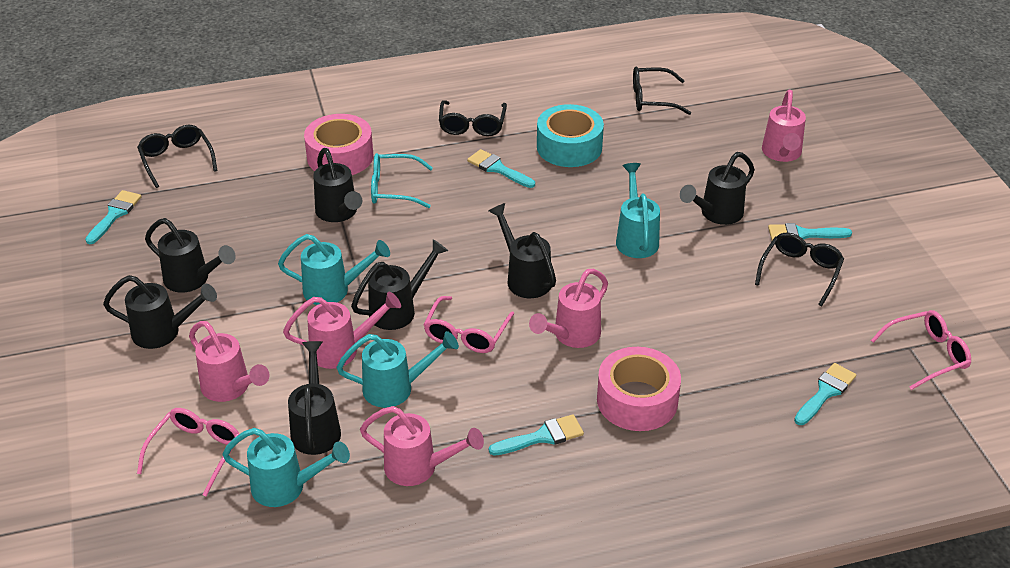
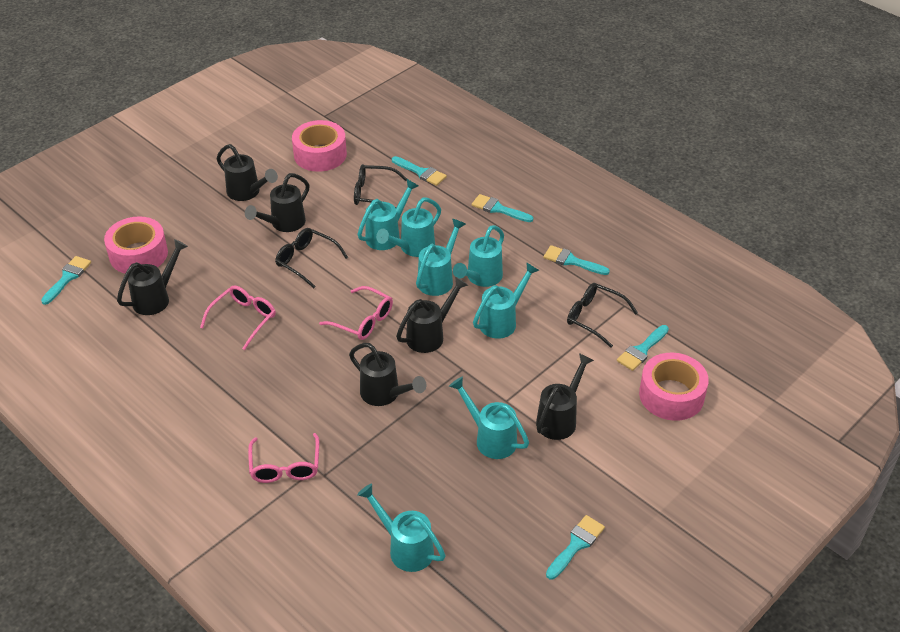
black glasses: [137,125,217,188] [439,100,507,136] [633,67,691,115] [755,233,844,306] = 4 -> [275,228,348,288] [354,164,407,208] [567,283,638,348] = 3
black watering can: [103,275,217,349] [145,218,236,293] [288,341,341,455] [313,148,362,222] [351,239,448,330] [489,203,556,298] [680,152,755,225] = 7 -> [117,239,188,315] [217,144,278,201] [245,173,310,232] [349,343,426,406] [396,277,468,353] [536,353,594,440] = 6
pink tape: [304,114,373,175] [597,347,681,431] = 2 -> [104,216,168,274] [292,120,347,172] [639,353,709,421] = 3
pink watering can: [189,321,269,402] [283,292,401,369] [360,406,484,486] [529,269,608,348] [762,90,806,162] = 5 -> none = 0
turquoise brush: [85,190,142,244] [467,149,535,188] [489,414,584,456] [768,223,852,240] [794,363,856,425] = 5 -> [41,256,91,305] [392,156,447,186] [472,194,533,222] [543,245,610,275] [546,515,605,580] [617,325,669,371] = 6
turquoise glasses: [371,153,433,208] = 1 -> none = 0
turquoise tape: [537,104,604,167] = 1 -> none = 0
turquoise watering can: [222,428,350,507] [278,234,390,305] [337,331,459,408] [616,163,660,258] = 4 -> [357,179,419,250] [357,483,445,572] [376,198,441,257] [416,219,466,296] [449,376,529,459] [453,225,504,287] [473,262,540,339] = 7

